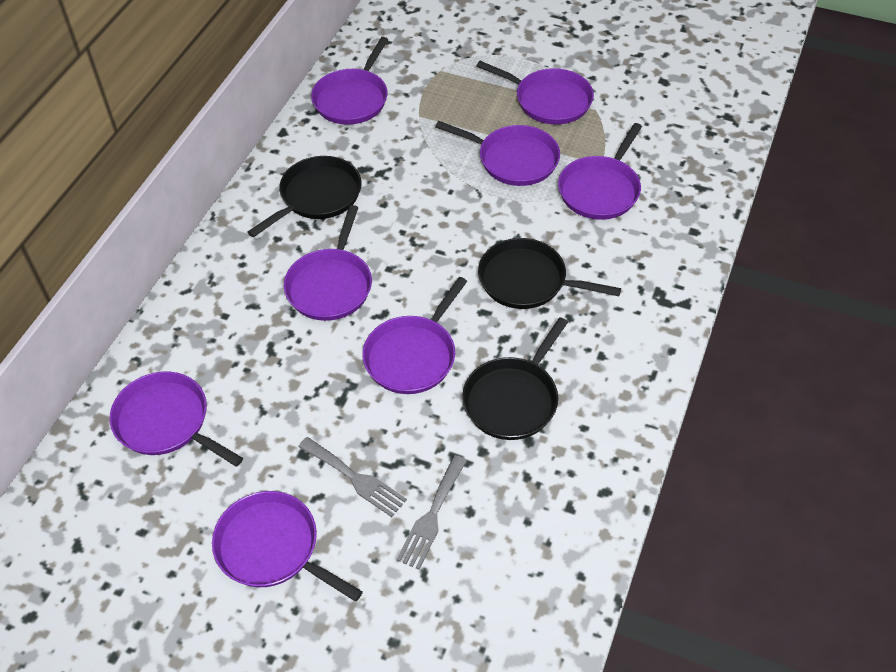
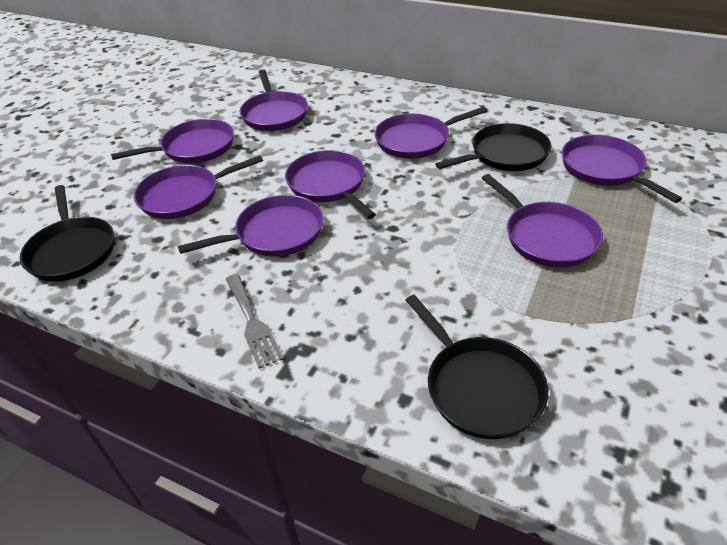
grey fork: [298,437,407,517] [396,455,467,570] = 2 -> [226,274,284,369] = 1

